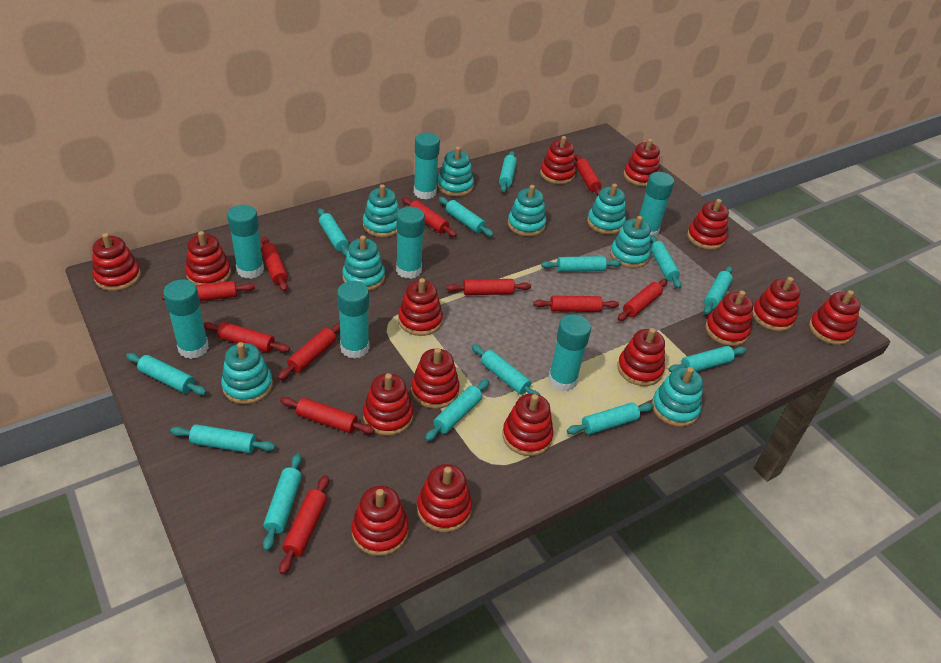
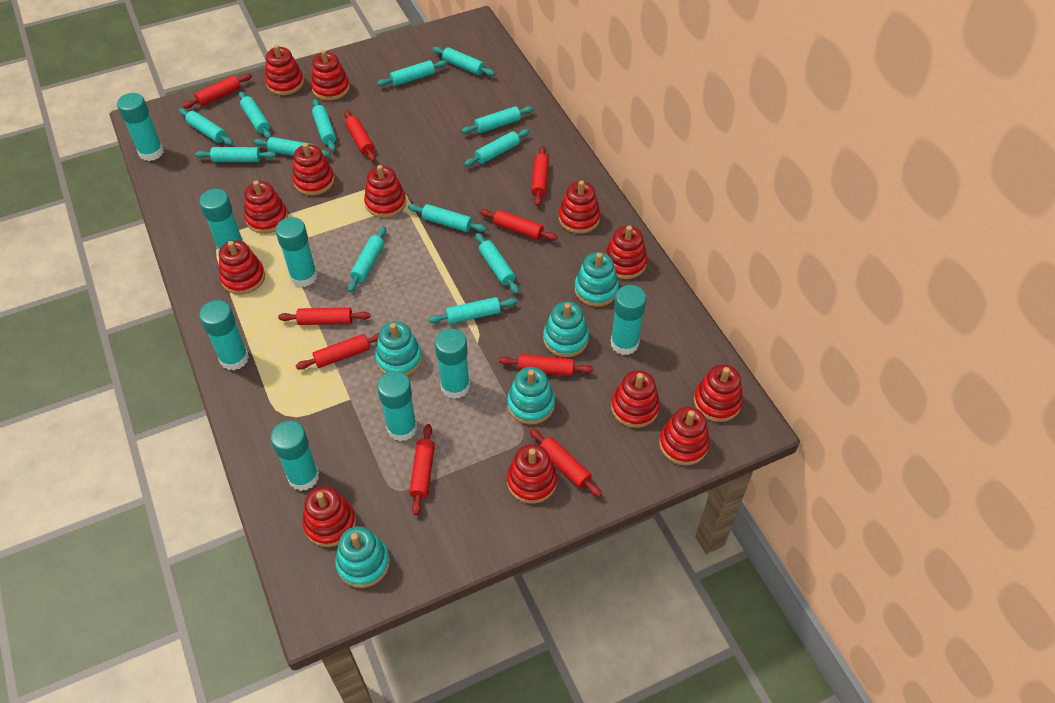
red rolling pin: [161,281,255,301] [203,322,290,352] [261,237,288,292] [278,323,340,380] [279,475,329,574] [280,397,375,434] [402,197,457,237] [446,279,531,295] [533,296,619,312] [575,154,601,196] [618,279,667,321] = 11 -> [183,73,252,108] [278,307,370,325] [296,333,379,370] [344,110,376,162] [409,424,435,515] [480,209,558,241] [499,354,593,376] [530,428,602,497] [531,146,549,206] = 9
red stacking toy: [92,233,141,291] [185,231,231,285] [351,486,409,556] [363,373,413,436] [398,278,443,336] [411,348,460,409] [417,464,472,532] [502,394,554,456] [540,136,576,184] [617,328,665,386] [624,139,660,186] [687,199,729,250] [705,290,753,346] [752,277,801,331] [809,290,861,345] = 15 -> [219,240,265,295] [244,181,288,234] [265,44,304,95] [292,143,334,196] [302,486,356,547] [311,50,350,101] [364,165,406,218] [507,444,557,504] [559,181,601,234] [605,226,647,279] [611,370,660,428] [659,407,710,465] [694,364,743,422] = 13
turquoise glue stick: [163,279,209,359] [227,205,264,279] [337,281,370,359] [396,206,425,279] [414,132,440,199] [548,314,591,391] [639,172,674,237] = 7 -> [117,93,164,161] [199,189,244,252] [199,300,249,370] [271,421,319,491] [275,217,318,287] [377,371,417,441] [435,328,470,399] [610,285,647,355] = 8
turquoise stacking toy: [221,342,273,404] [342,236,385,291] [363,184,400,237] [437,147,474,196] [508,185,546,236] [587,184,626,234] [610,216,651,268] [652,367,703,427] = 8 -> [335,526,390,588] [375,321,422,376] [507,367,555,424] [543,301,589,357] [574,252,619,307] = 5

